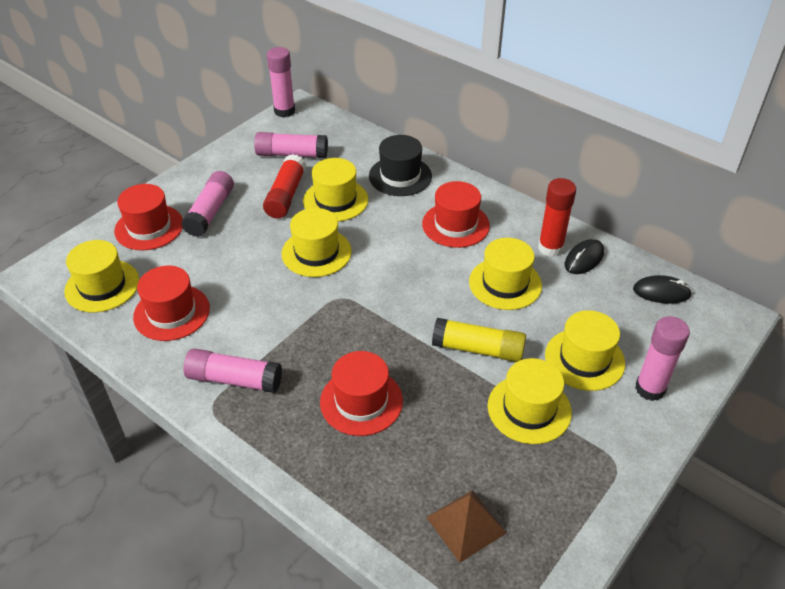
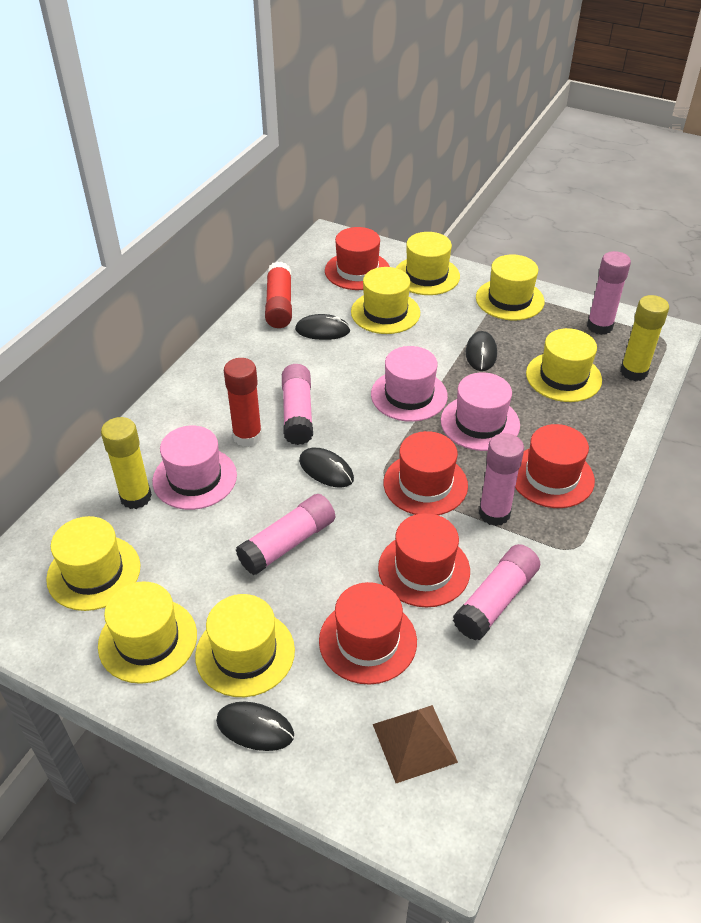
black hat: [369,135,432,196] = 1 -> none = 0
black mouse: [565,239,604,274] [633,275,692,304] = 2 -> [216,702,294,751] [295,314,350,340] [299,448,354,488] [466,331,497,371] = 4
pink hat: none = 0 -> [152,426,237,510] [371,346,448,422] [441,372,520,451] = 3
red hat: [114,184,183,250] [133,266,210,341] [320,351,403,436] [422,181,490,248] = 4 -> [319,582,417,685] [325,227,390,290] [378,513,470,607] [384,431,468,515] [515,424,595,508] = 5
yellow glue stick: [432,318,526,362] = 1 -> [101,417,152,509] [620,295,669,381] = 2
yellow hat: [64,240,139,313] [282,208,352,277] [303,158,368,222] [469,238,542,310] [488,358,572,444] [545,310,625,391] = 6 -> [46,516,141,611] [98,581,197,684] [195,594,295,697] [351,267,420,334] [396,232,460,295] [476,254,545,321] [526,328,602,402] = 7

